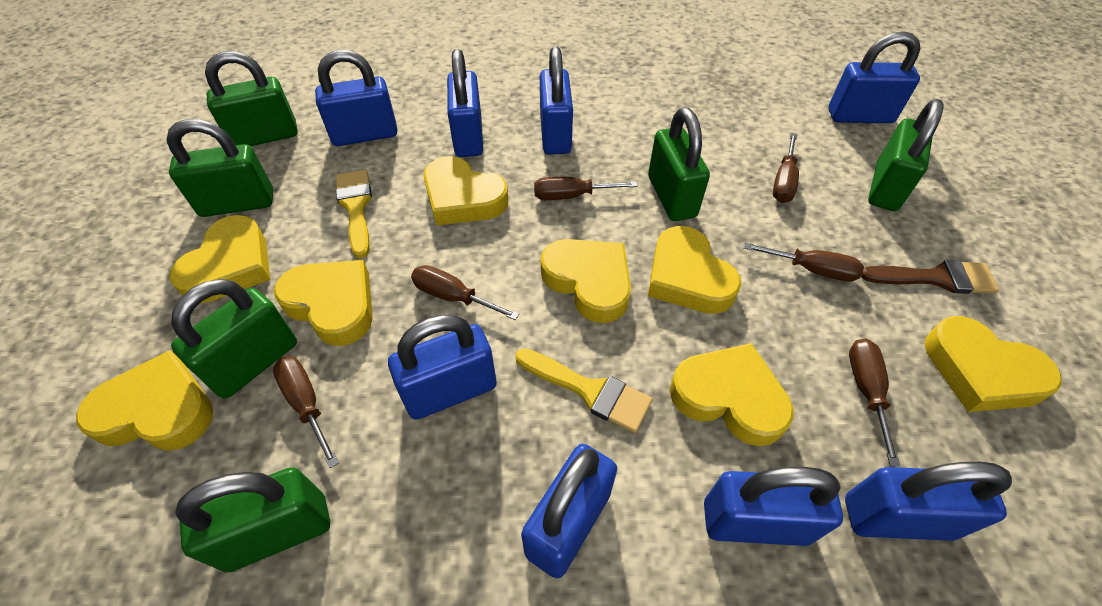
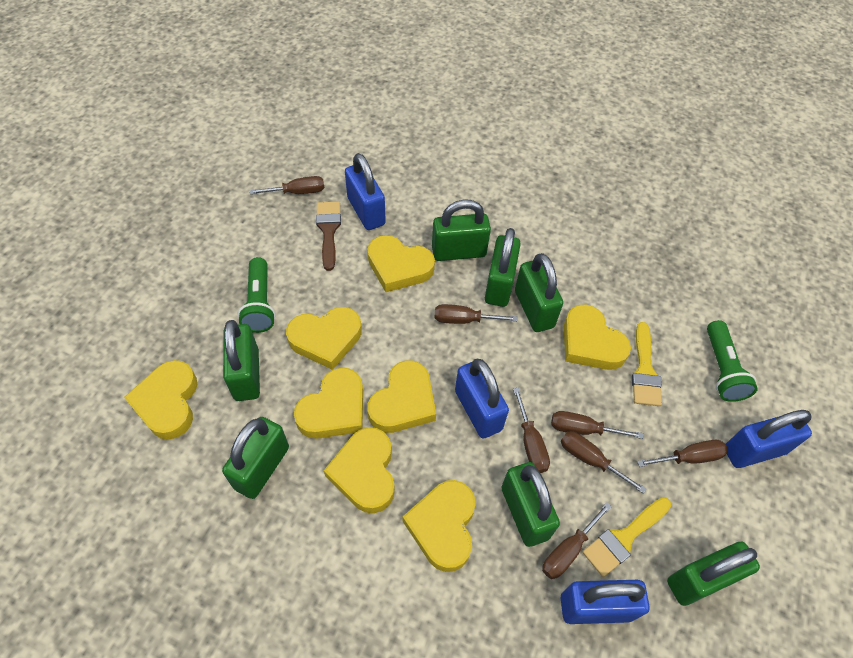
blue padlock: [315,50,397,146] [388,315,497,420] [447,49,483,157] [521,444,617,578] [540,47,573,154] [704,467,843,546] [828,31,921,123] [845,462,1012,541] = 8 -> [345,153,386,230] [455,359,509,439] [561,580,650,624] [726,410,812,468] = 4
brown screwdriver: [273,356,339,468] [411,265,519,320] [534,177,638,200] [743,242,864,282] [773,133,799,203] [849,338,900,466] = 6 -> [249,176,324,194] [434,304,517,324] [513,388,550,473] [542,502,612,579] [551,411,643,439] [561,431,646,494] [637,440,728,467] = 7
green flashlight: none = 0 -> [238,257,276,333] [707,320,758,402] = 2
green padlock: [166,119,273,217] [171,279,297,399] [175,467,330,573] [205,51,298,146] [648,108,710,221] [868,99,944,211] = 6 -> [222,417,289,499] [223,320,260,401] [432,199,491,261] [485,228,521,307] [501,462,560,547] [515,253,563,332] [667,542,760,606] = 7

